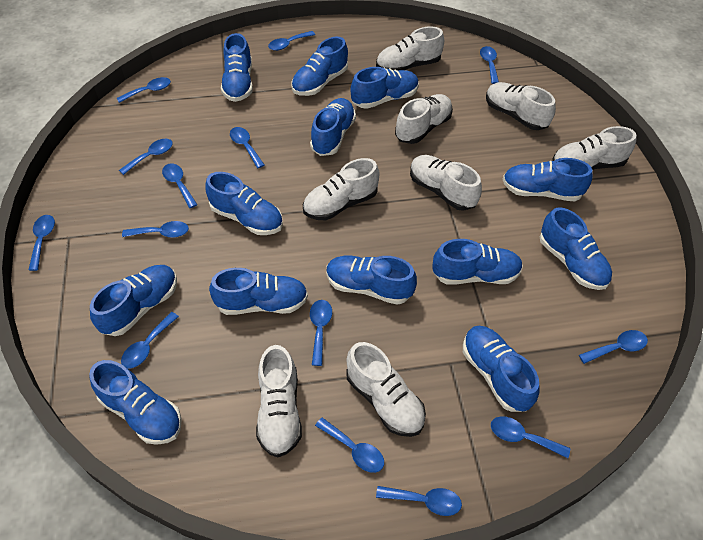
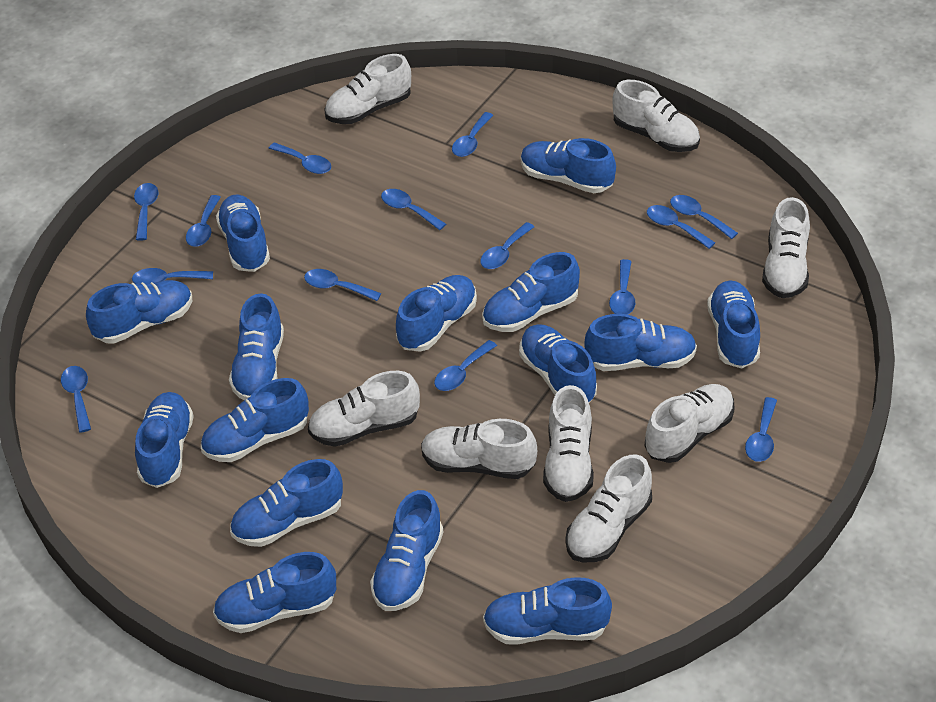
blue shoe: [89,360,182,445] [90,265,177,336] [205,172,283,235] [209,268,308,315] [221,33,253,102] [292,37,348,96] [310,98,356,156] [326,256,417,305] [351,67,419,109] [432,239,523,285] [463,326,540,412] [503,158,593,202] [540,207,612,290] = 13 -> [86,280,192,344] [135,392,194,488] [201,378,309,462] [213,552,336,633] [216,195,270,272] [229,293,284,400] [230,459,343,547] [370,490,443,611] [396,275,477,352] [482,252,580,332] [483,577,612,645] [519,324,597,403] [521,138,616,193] [584,314,697,371] [707,281,760,368] = 15

